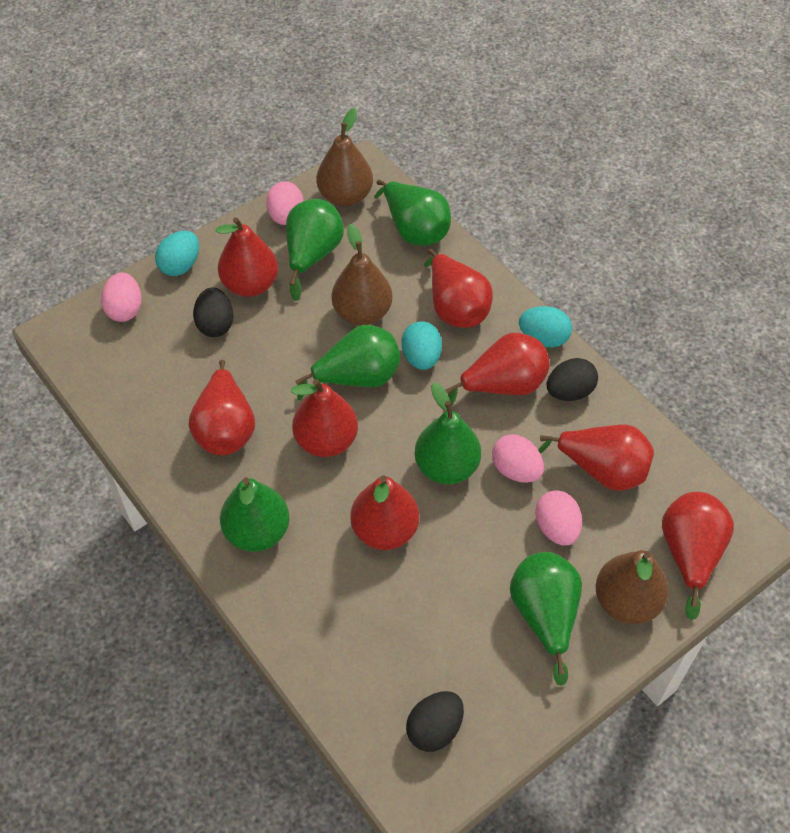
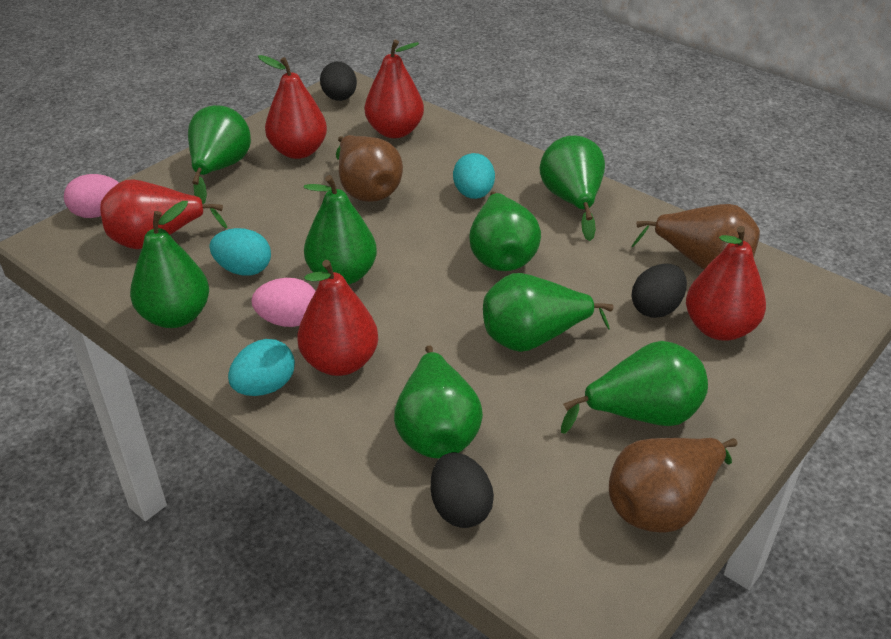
green pear: [220,477,290,552] [286,199,344,301] [295,325,400,400] [374,180,451,246] [415,382,481,484] [510,552,582,686] = 6 -> [130,201,209,328] [188,105,251,204] [304,175,377,285] [394,345,483,458] [469,191,541,271] [483,273,614,352] [540,136,605,241] [561,341,708,434] = 8
pink egg: [101,273,142,322] [266,181,303,225] [492,434,544,483] [535,490,582,546] = 4 -> [64,174,119,218] [251,278,316,327] = 2
red pear: [189,360,255,455] [216,217,278,297] [291,379,358,457] [350,475,419,550] [424,249,493,328] [446,333,550,406] [538,425,654,491] [662,492,734,620] = 8 -> [100,179,228,249] [258,55,327,159] [297,260,378,376] [365,40,424,138] [686,226,766,341] = 5

